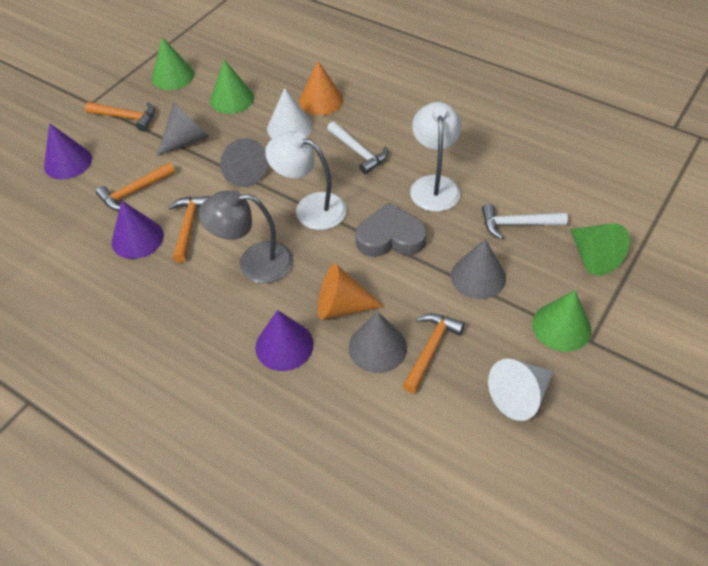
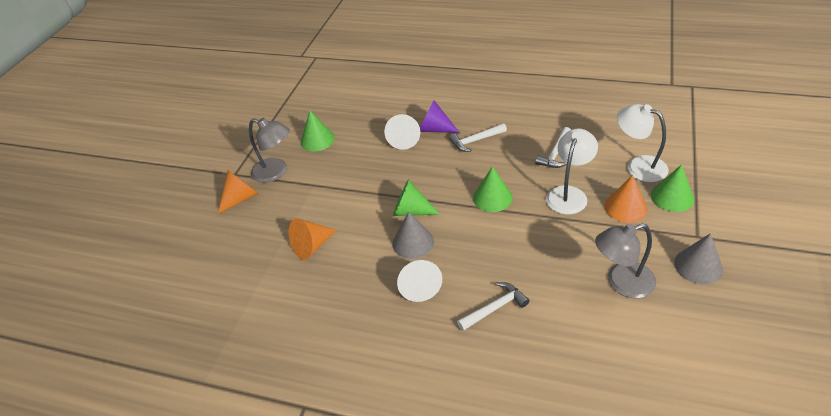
grey cone: [157,103,209,156] [220,138,268,187] [349,312,407,373] [451,239,506,299] = 4 -> [392,212,434,259] [674,233,723,284] = 2
grey heart: [355,203,427,257] = 1 -> none = 0
grey lamp: [199,190,293,283] = 1 -> [249,118,290,183] [595,224,656,298] = 2
orange cone: [299,61,343,115] [318,264,384,320] = 2 -> [218,170,259,214] [289,218,337,260] [604,175,647,223] = 3
orange hammer: [85,102,155,131] [96,162,175,211] [168,196,210,263] [402,313,465,393] = 4 -> none = 0
purple cone: [44,123,92,179] [112,201,164,259] [255,310,314,371] = 3 -> [420,100,460,133] = 1
white hammer: [327,122,388,174] [482,204,568,240] = 2 -> [449,123,507,152] [457,282,529,331] [535,127,571,168] = 3

